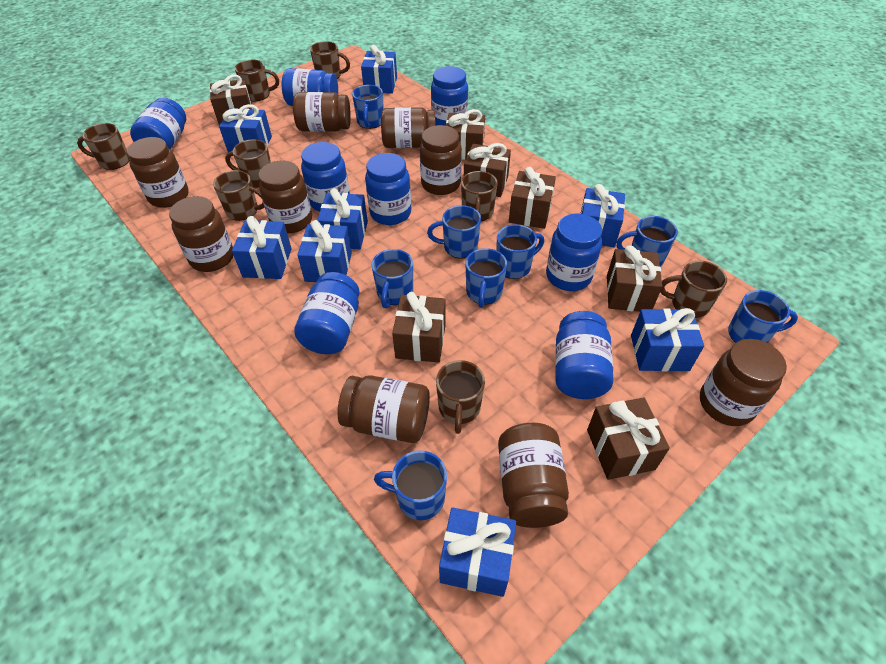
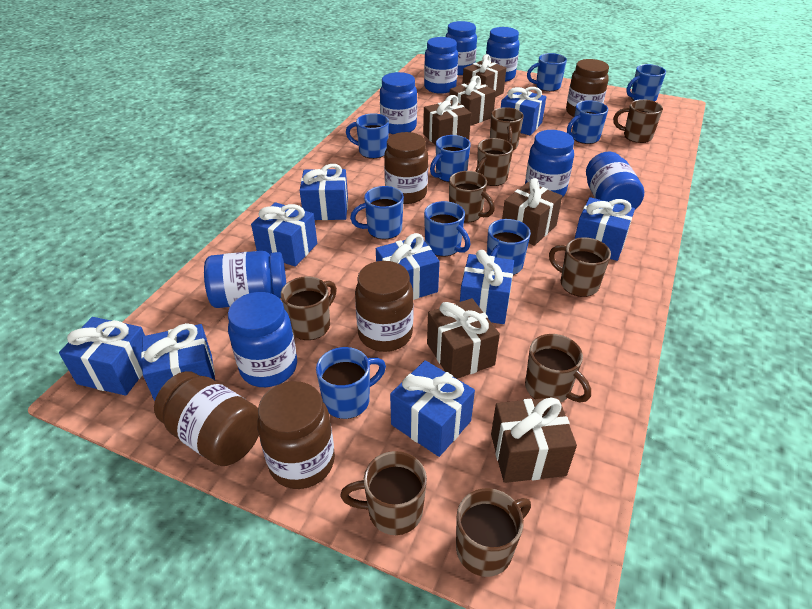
blue gift: [219,104,272,153] [232,216,292,279] [297,220,352,282] [317,188,368,249] [361,45,397,94] [439,507,516,597] [580,184,625,247] [631,308,704,371] = 8 -> [59,317,145,396] [141,323,215,401] [251,202,317,267] [300,164,348,220] [376,233,440,300] [390,360,475,457] [460,250,514,324] [501,87,546,135] [575,197,635,261] = 9
blue mug: [352,85,384,129] [372,249,413,308] [374,450,447,520] [427,205,481,258] [466,248,507,308] [496,224,544,279] [617,216,678,267] [728,290,798,343] = 8 -> [316,347,386,419] [346,113,389,159] [350,186,404,240] [424,201,470,257] [430,135,471,182] [487,219,531,275] [527,53,567,91] [567,100,608,144] [626,64,666,101] = 9
brown gift: [210,75,252,125] [392,292,446,363] [446,109,485,160] [464,143,511,197] [509,167,556,229] [587,398,670,480] [607,245,662,312] = 7 -> [423,95,471,146] [427,298,500,379] [449,75,496,126] [462,54,506,97] [491,397,577,483] [502,178,562,246] = 6
brown jar: [127,137,189,208] [169,196,233,272] [258,160,312,233] [293,92,351,132] [338,375,430,443] [381,107,436,148] [420,125,462,195] [498,423,569,528] [700,339,787,426] = 9 -> [154,371,259,466] [257,381,335,489] [355,261,414,352] [384,132,428,204] [566,59,609,117] = 5
brown mug: [77,123,130,170] [213,170,265,221] [225,139,271,188] [235,60,279,101] [310,41,350,79] [436,360,485,434] [461,171,498,221] [660,261,727,318] = 8 -> [281,276,337,340] [340,451,427,535] [449,171,495,223] [456,488,531,577] [475,138,513,186] [490,107,524,150] [525,334,591,402] [549,237,611,297] [613,99,663,143] = 9

